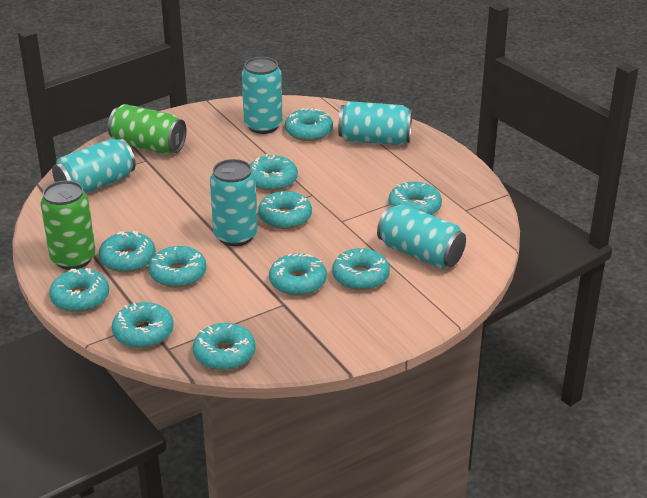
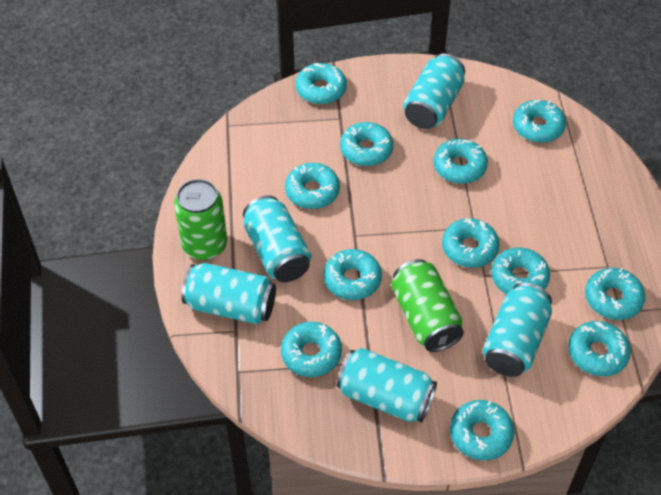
turquoise donut: [49,268,109,312] [98,231,156,273] [112,302,174,348] [149,246,207,288] [193,323,256,370] [250,154,298,191] [258,191,312,229] [269,253,327,296] [285,108,333,141] [332,248,390,290] [388,182,442,215] = 11 -> [281,322,342,377] [285,163,340,209] [296,63,347,104] [324,249,382,300] [340,122,393,166] [434,139,488,184] [442,218,500,268] [450,400,515,460] [491,247,550,294] [513,99,566,143] [568,321,631,376] [585,268,645,320] = 12

